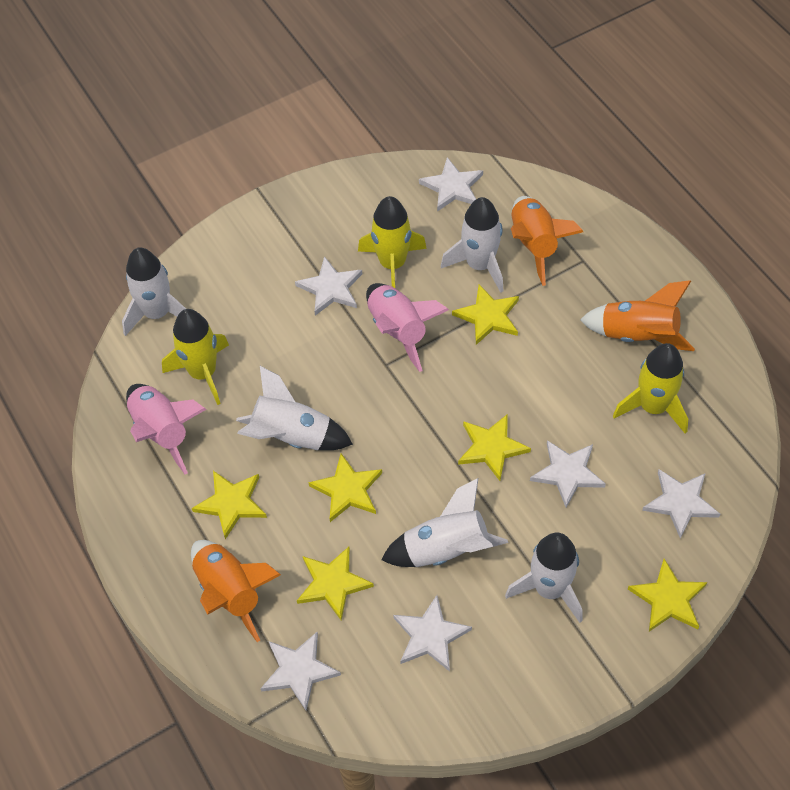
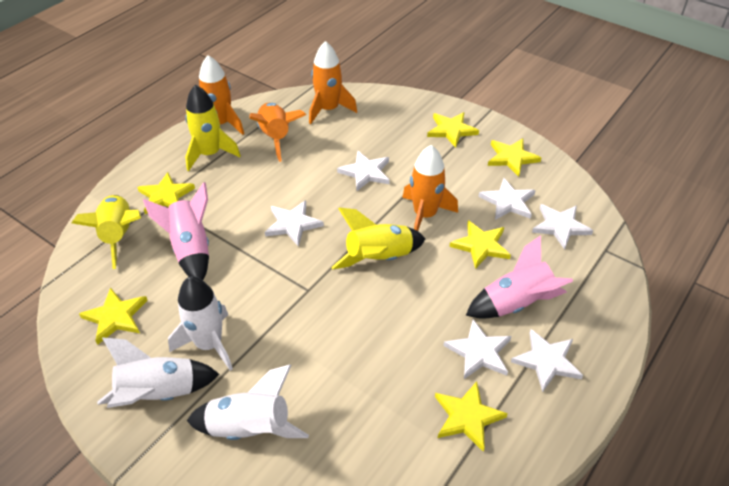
orange rocket: [191,540,281,642] [511,196,583,286] [580,280,695,351] = 3 -> [199,55,244,135] [249,103,306,162] [309,41,357,124] [402,145,458,231] = 4
white rocket: [122,247,186,336] [236,366,353,450] [381,478,508,567] [441,197,503,293] [505,533,583,623] = 5 -> [97,337,219,408] [168,276,233,371] [187,365,309,440] = 3

